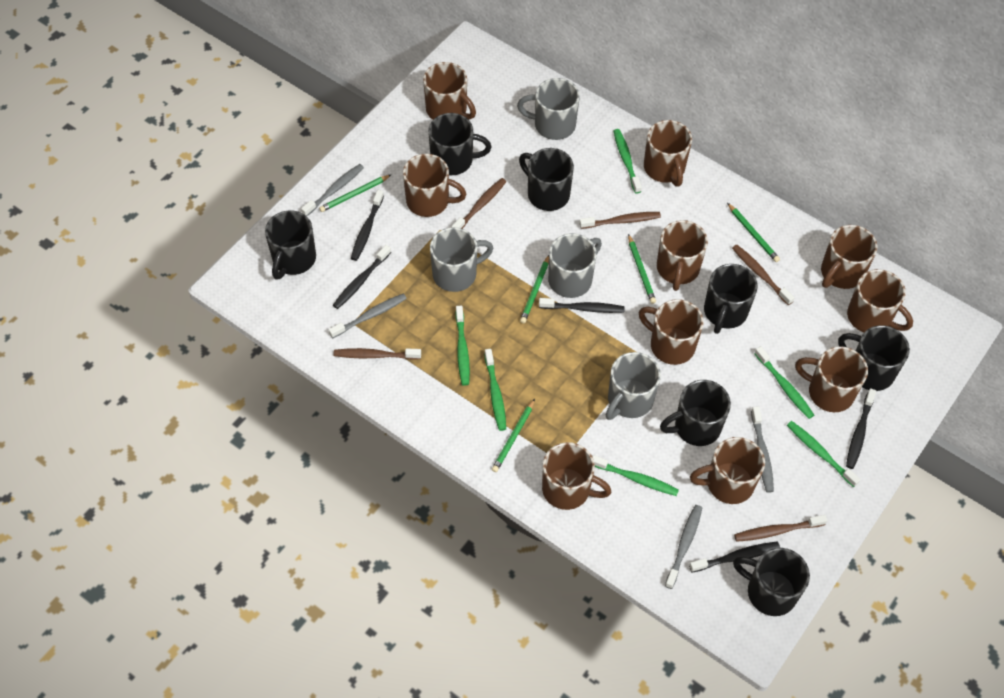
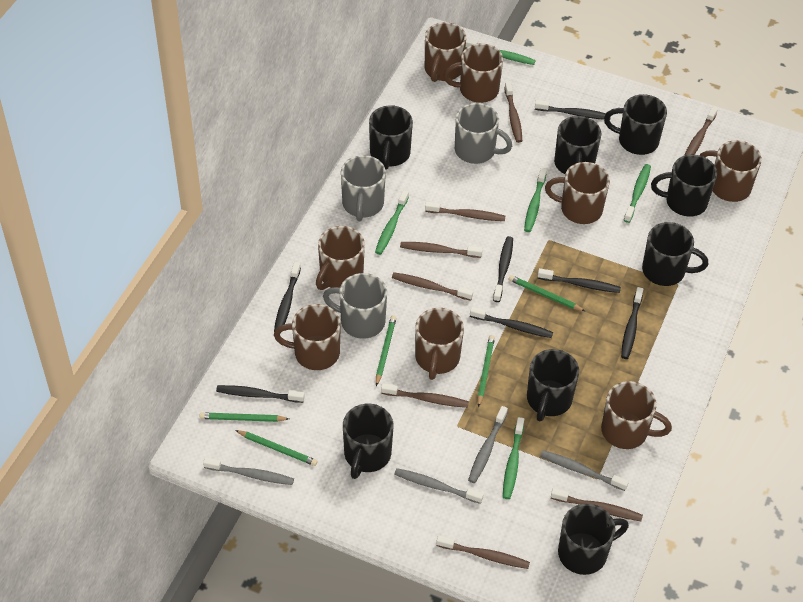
black mug: [265,210,316,280] [428,113,492,175] [519,148,574,211] [660,380,731,446] [704,264,758,334] [733,548,810,616] [838,325,910,391] = 7 -> [343,404,393,479] [369,105,413,170] [527,349,579,421] [554,116,602,174] [558,504,629,575] [604,94,667,155] [642,222,708,286] [651,155,717,217] = 8
black toothbrush: [333,245,391,309] [351,190,384,261] [539,298,625,313] [689,542,780,572] [846,388,876,469] = 5 -> [216,385,305,403] [274,262,301,332] [470,307,553,338] [493,236,513,302] [535,100,611,120] [538,268,621,293] [621,287,643,359] = 7
brown mug: [403,154,466,217] [423,62,476,120] [542,442,611,510] [639,299,704,365] [644,120,692,187] [657,220,708,291] [690,437,765,504] [795,346,868,412] [821,225,877,289] [847,269,913,332] = 10 -> [274,304,341,370] [316,226,365,290] [415,308,464,380] [425,22,466,82] [443,43,503,103] [545,162,610,224] [601,381,672,449] [699,140,762,202] = 8
brown toothbrush: [334,348,421,360] [451,178,506,229] [579,212,661,229] [732,245,794,305] [734,515,827,542] = 5 -> [381,383,469,408] [392,272,473,301] [400,242,483,258] [425,202,505,221] [436,535,530,569] [504,82,522,143] [551,488,643,521] [684,107,718,156] = 8
green toothbrush: [455,306,470,386] [484,349,506,431] [592,455,679,496] [614,129,642,194] [754,346,814,419] [787,421,861,487] = 6 -> [375,190,409,255] [465,38,536,65] [503,417,524,499] [524,168,547,232] [624,164,651,223] = 5
grey mug: [430,227,493,292] [517,78,580,140] [548,233,602,298] [606,352,661,420] = 4 -> [323,273,387,338] [341,155,386,221] [455,103,512,164] = 3

